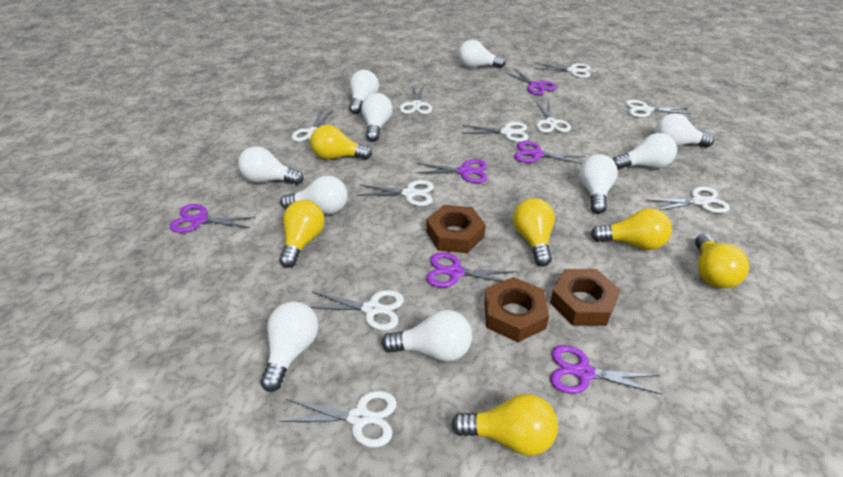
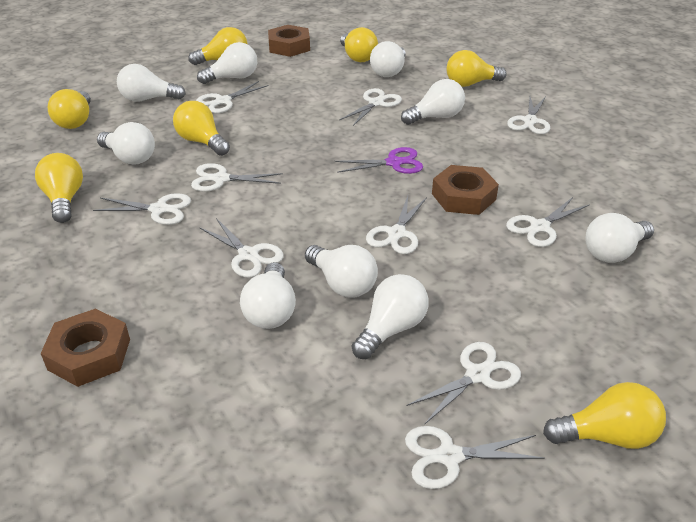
purple scissors: [170,204,256,233] [415,159,487,183] [426,252,518,288] [505,68,556,95] [514,141,586,164] [550,345,662,395] = 6 -> [335,147,423,174] = 1
white light bulb: [238,146,304,185] [261,301,318,392] [280,175,348,214] [349,70,379,114] [361,93,393,142] [382,310,472,362] [458,40,506,68] [579,154,618,214] [613,133,677,169] [655,113,714,147] = 10 -> [97,122,155,165] [117,64,186,102] [197,42,257,84] [240,262,296,329] [305,245,378,297] [352,274,428,359] [370,41,406,77] [401,79,465,125] [585,213,654,263] = 9
yellow light bulb: [279,200,325,268] [310,125,372,160] [451,394,558,456] [513,198,555,266] [591,208,672,250] [695,234,749,288] = 6 -> [35,153,83,223] [48,89,91,129] [173,101,230,156] [188,27,248,65] [340,27,378,62] [447,50,507,87] [543,382,666,449] = 7

